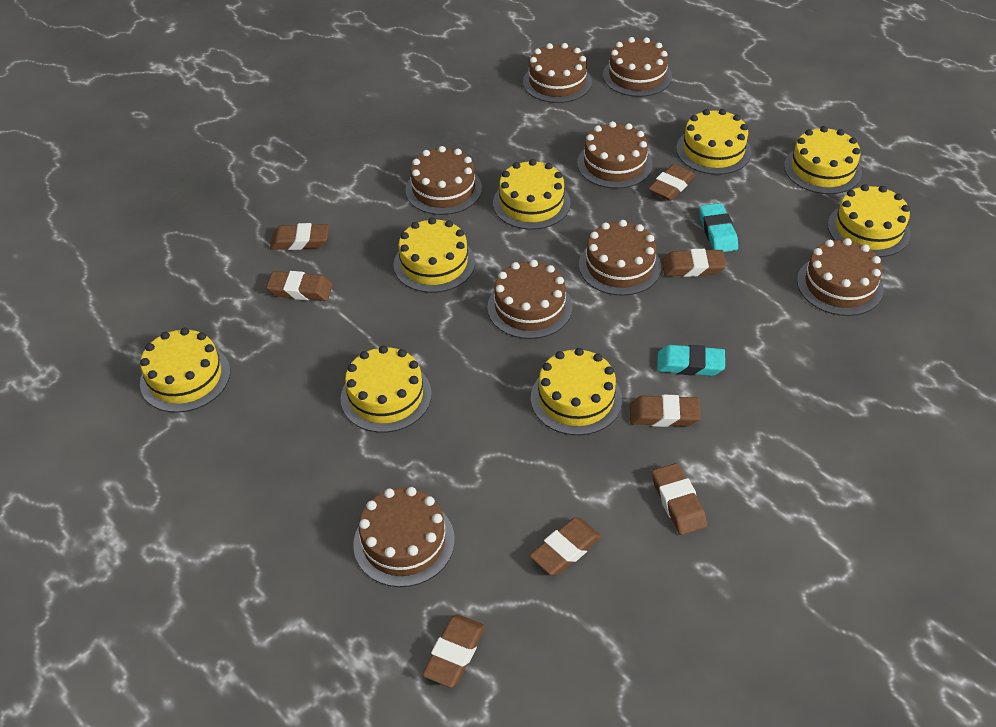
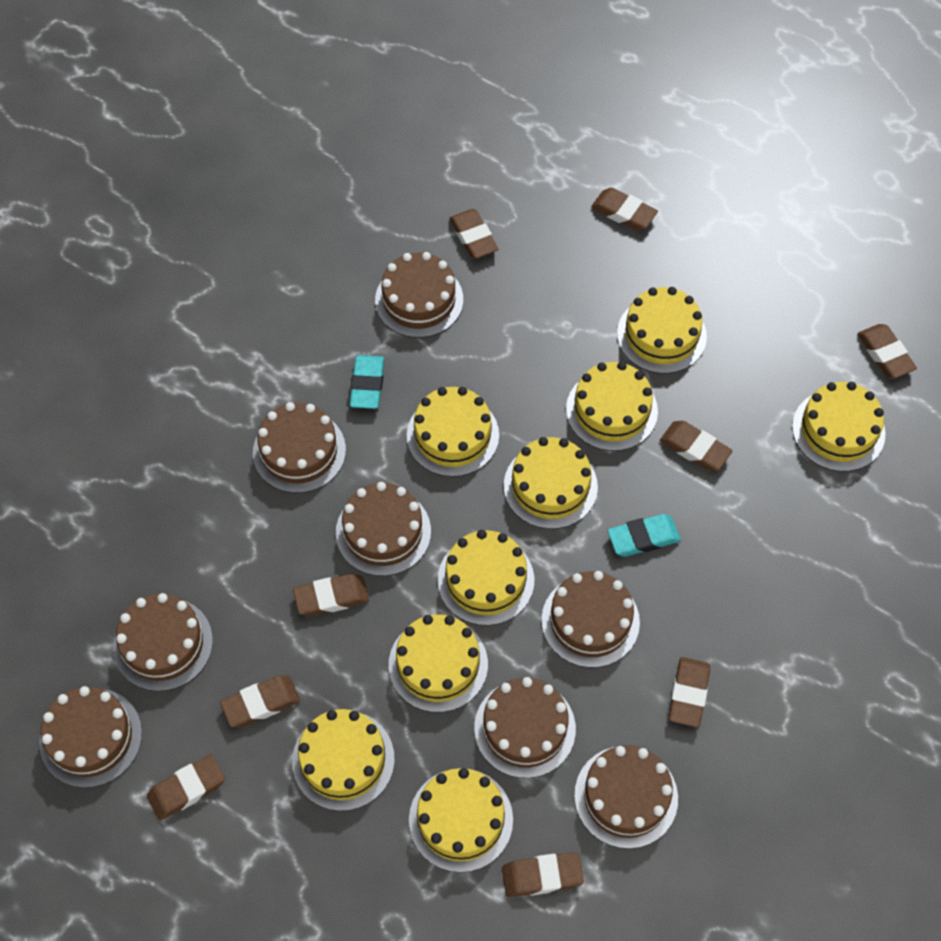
brown eraser: [266,271,333,301] [270,223,329,250] [422,615,485,688] [529,517,602,575] [630,395,701,427] [648,164,695,201] [652,463,707,535] [662,249,727,277] = 8 -> [147,754,225,820] [220,675,300,727] [293,574,369,616] [450,209,498,259] [502,852,584,897] [591,188,658,231] [660,421,732,471] [669,657,710,727] [858,324,917,378] = 9
yellow cake: [140,328,230,413] [341,346,432,433] [393,217,475,293] [493,159,571,230] [531,348,622,435] [676,109,752,175] [784,126,862,194] [828,184,911,257] = 8 -> [292,709,395,811] [389,614,488,712] [407,387,499,477] [409,768,513,873] [438,530,534,626] [504,437,598,529] [566,362,658,451] [617,287,707,374] [792,382,885,472] = 9

